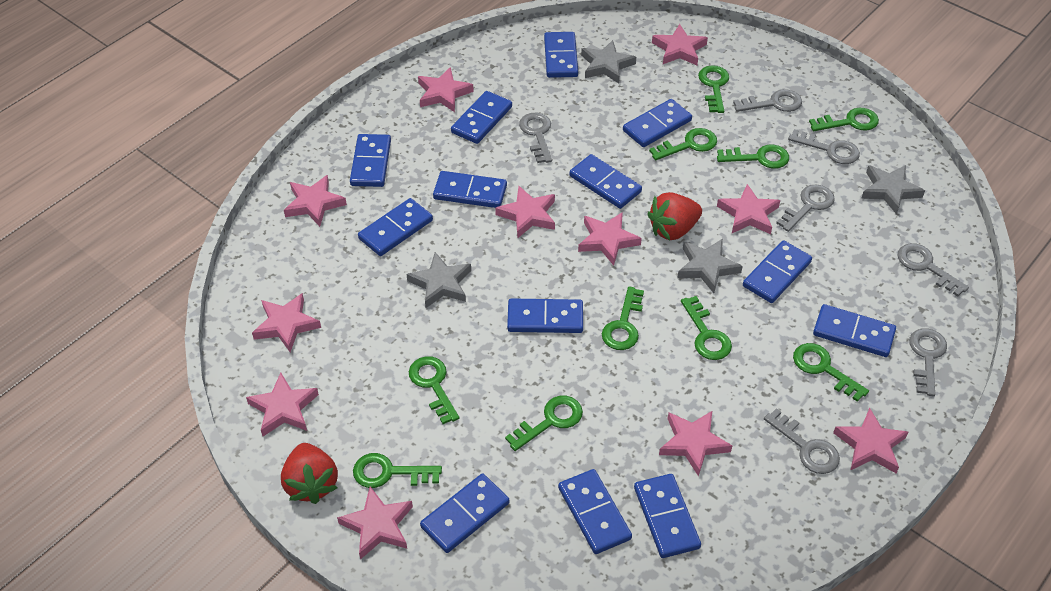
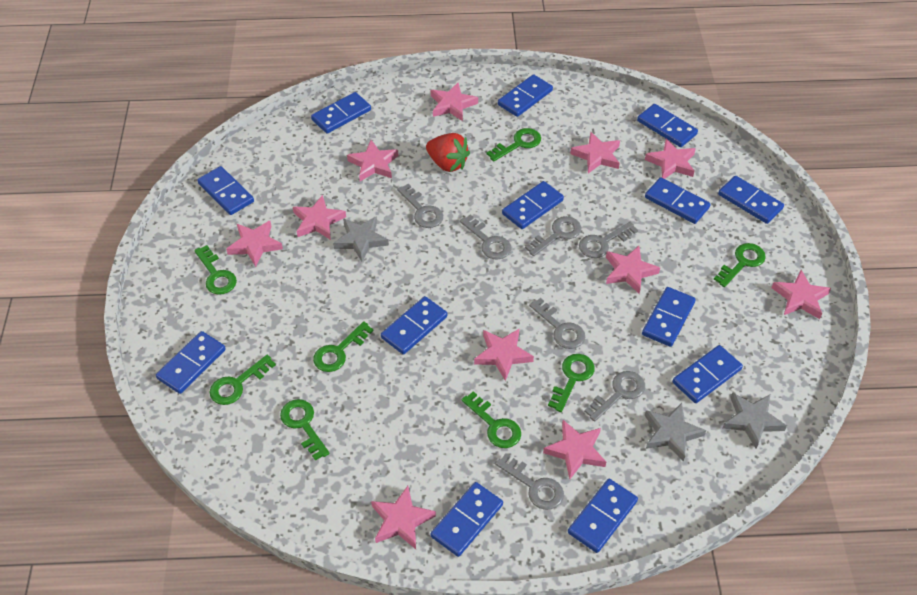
green key: [353,453,442,488] [409,356,459,424] [505,396,583,451] [602,286,644,350] [649,128,717,160] [681,296,732,360] [698,65,729,113] [717,144,789,169] [793,343,869,402] [809,108,879,131] = 10 -> [194,245,237,295] [210,355,276,405] [280,399,330,461] [313,321,373,372] [461,391,521,448] [487,128,541,162] [548,354,595,412] [714,243,766,287] = 8
grey star: [406,252,471,308] [581,40,636,83] [677,239,743,293] [861,165,925,214] = 4 -> [333,216,389,262] [644,403,706,462] [723,393,787,449] = 3
red strawberry: [281,443,338,504] [648,192,702,240] = 2 -> [426,133,470,172] = 1

